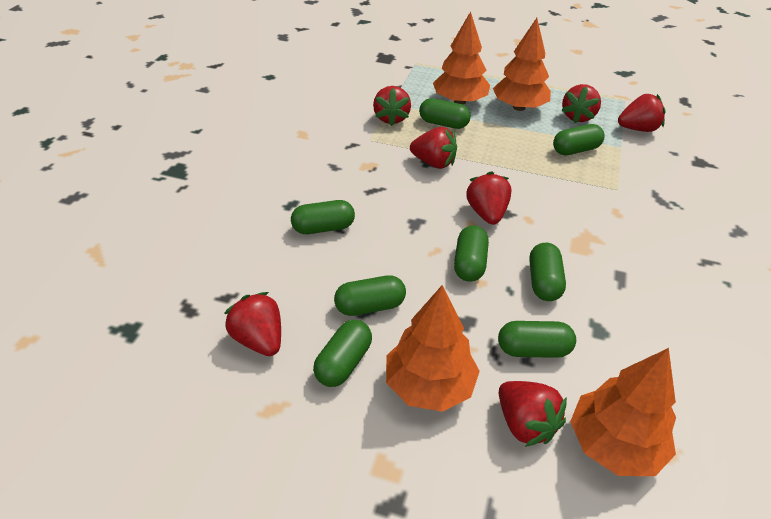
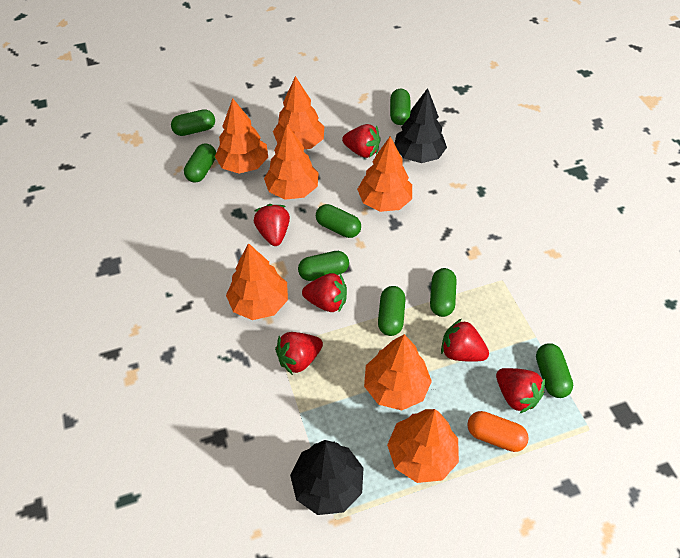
black tree: none = 0 -> [290,440,363,515] [394,88,447,163] = 2
orange capsule: none = 0 -> [467,411,529,452] = 1
orange tree: [386,285,480,412] [433,11,490,105] [493,18,551,111] [570,348,676,476] = 4 -> [215,98,268,174] [226,243,288,320] [264,125,319,200] [273,76,324,149] [357,137,412,212] [364,334,432,410] [387,409,459,483] = 7
red strawberry: [224,292,281,356] [373,86,411,126] [410,127,457,169] [466,171,512,225] [499,381,567,447] [561,84,601,123] [618,94,666,132] = 7 -> [254,204,290,246] [275,332,323,375] [302,273,347,313] [342,124,380,158] [441,319,489,362] [496,368,545,414] = 6

